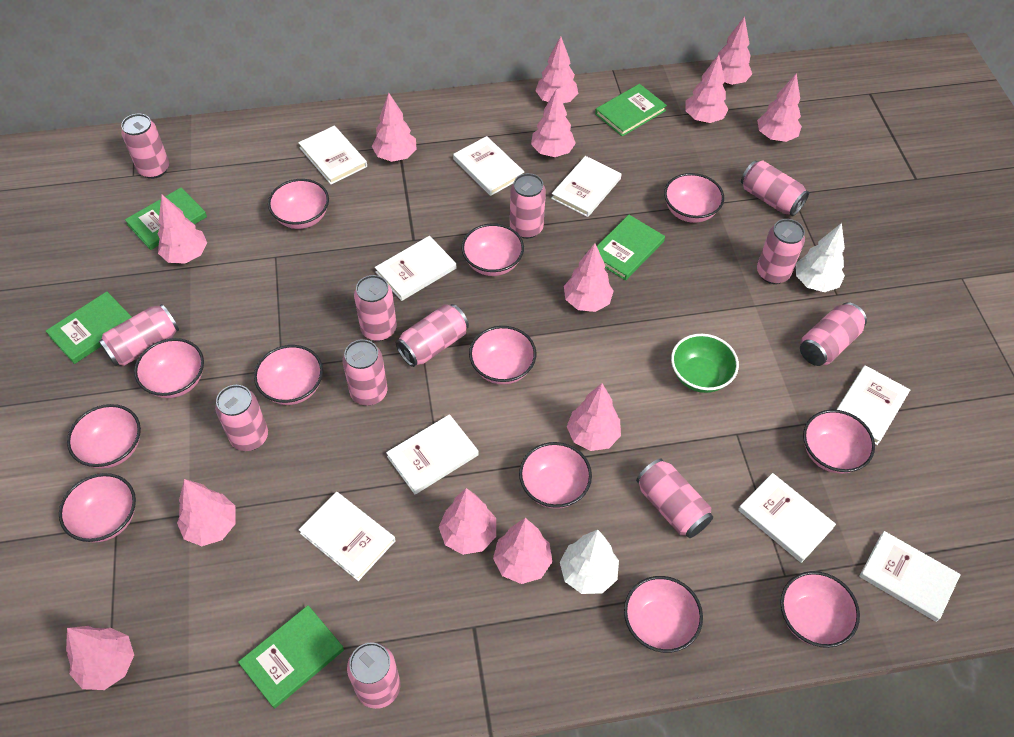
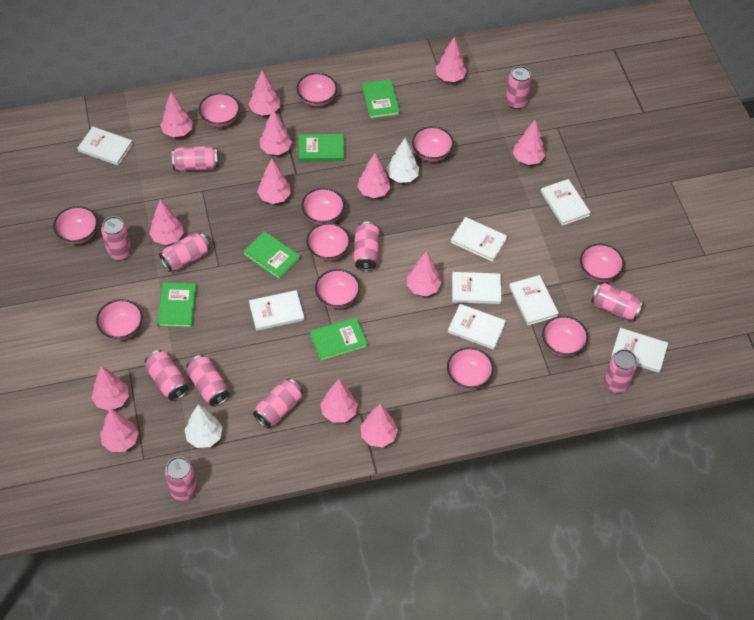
green bowl: [671,334,739,393] = 1 -> none = 0
pink bowl: [59,473,136,543] [67,404,141,469] [134,338,204,398] [254,345,323,405] [268,179,329,229] [462,223,524,276] [469,326,536,385] [519,442,592,509] [624,576,703,653] [664,173,724,223] [780,571,860,648] [803,410,875,474] = 12 -> [53,206,98,244] [96,299,143,340] [199,93,240,127] [297,73,337,106] [301,188,345,224] [306,223,350,261] [315,269,360,309] [412,126,454,162] [447,347,494,389] [542,316,588,357] [580,243,624,282] = 11
pink can: [99,304,179,366] [121,113,169,179] [215,385,268,451] [342,339,388,406] [347,643,400,709] [354,275,397,341] [396,304,469,367] [510,173,546,239] [636,459,713,538] [741,160,809,216] [757,219,805,284] [800,302,867,366] = 12 -> [101,216,132,260] [145,350,189,401] [159,232,210,272] [165,457,197,501] [172,146,219,171] [186,355,230,406] [253,378,303,429] [354,222,380,271] [505,66,532,109] [591,283,644,321] [604,349,637,393] = 11
white book: [298,126,367,184] [299,492,396,581] [375,236,456,301] [386,414,479,494] [453,136,524,196] [551,156,622,217] [738,473,836,563] [836,365,910,445] [859,531,961,622] = 9 -> [77,127,133,165] [249,290,304,331] [448,304,506,350] [451,217,507,262] [452,272,501,304] [509,275,559,325] [540,179,591,226] [611,328,668,373] = 8

